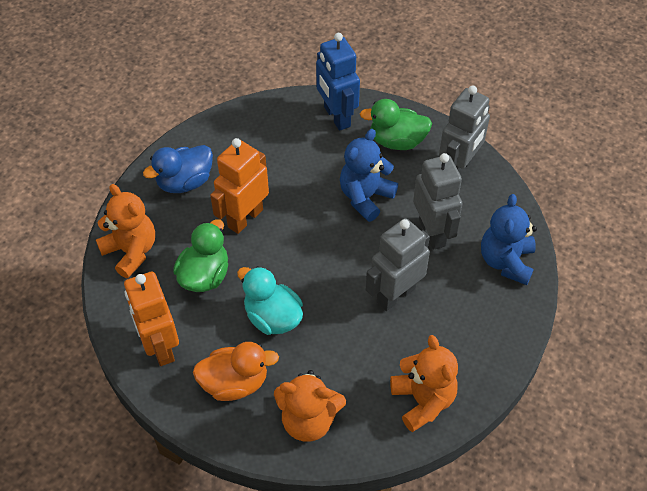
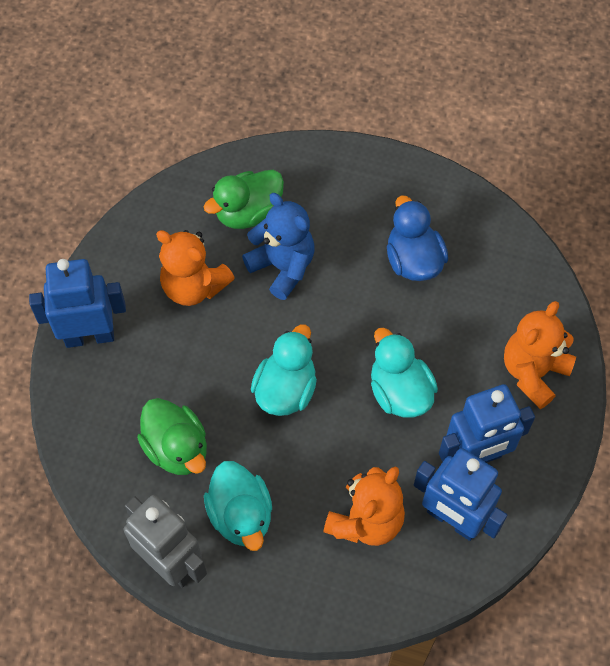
blue robot: [316,33,360,131] = 1 -> [29,259,126,348] [414,448,507,541] [439,384,535,463] = 3
blue teddy bear: [340,129,398,222] [481,194,537,285] = 2 -> [242,193,314,300] = 1
grey robot: [366,218,430,311] [413,153,462,250] [439,85,490,175] = 3 -> [123,495,207,587] = 1
orange duck: [193,342,279,401] = 1 -> none = 0
orange robot: [124,272,179,366] [210,138,269,234] = 2 -> none = 0
turquoise duck: [237,266,303,335] = 1 -> [204,461,272,551] [251,324,317,416] [371,328,438,417] = 3

